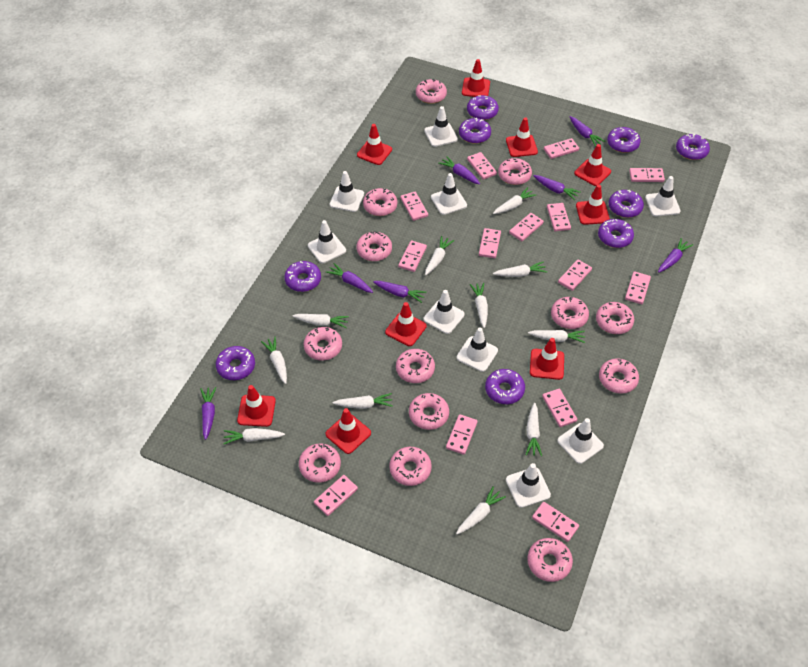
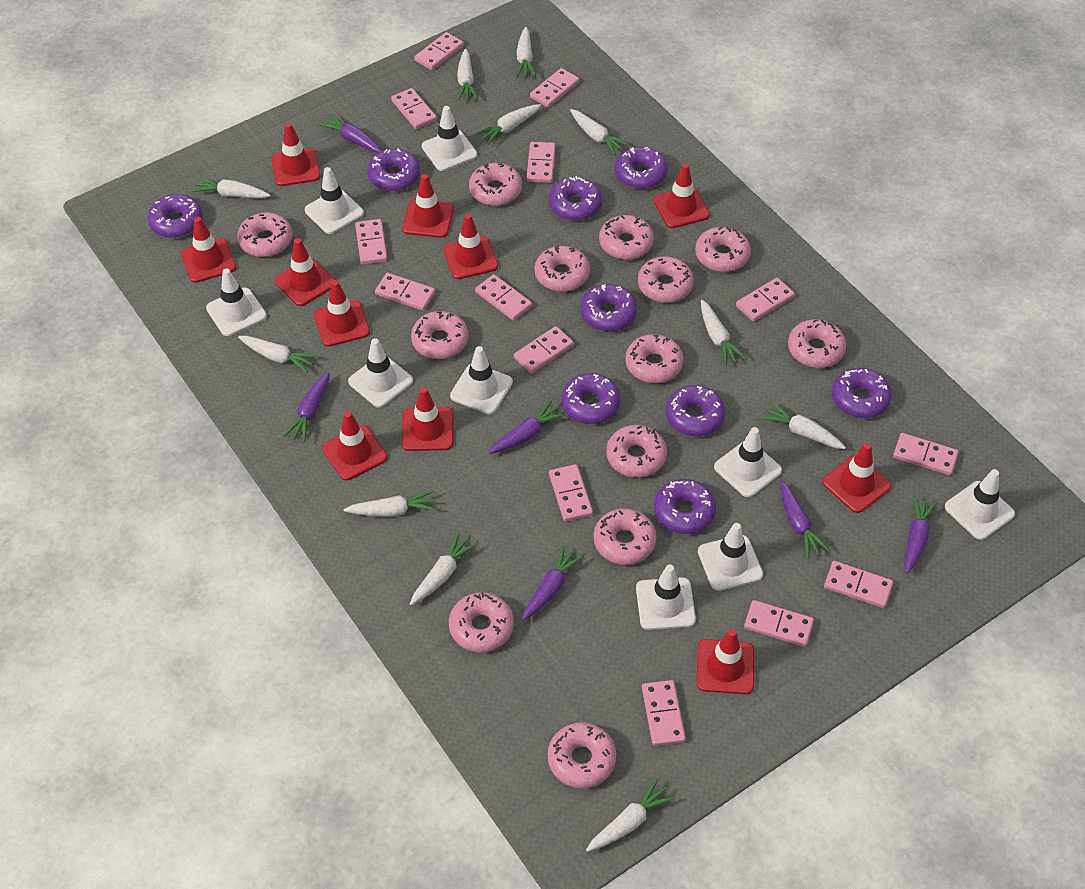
purple carrot: [200,387,216,440] [326,263,373,293] [373,281,427,303] [438,156,480,184] [534,175,581,200] [570,116,605,147] [658,238,693,273] = 7 -> [283,372,330,442] [318,113,382,153] [488,400,566,454] [522,545,585,621] [780,480,830,559] [904,495,938,574] = 6
red traffic cone: [237,385,276,427] [325,408,371,454] [357,124,392,165] [385,302,426,346] [462,59,490,97] [506,117,538,157] [530,338,564,380] [574,144,611,186] [576,184,610,225] = 9 -> [181,217,236,283] [272,123,321,186] [275,238,335,306] [314,280,370,347] [322,411,387,480] [402,174,454,238] [402,387,454,451] [443,214,498,279] [653,163,710,228] [697,629,754,694] [822,443,891,513] = 11

